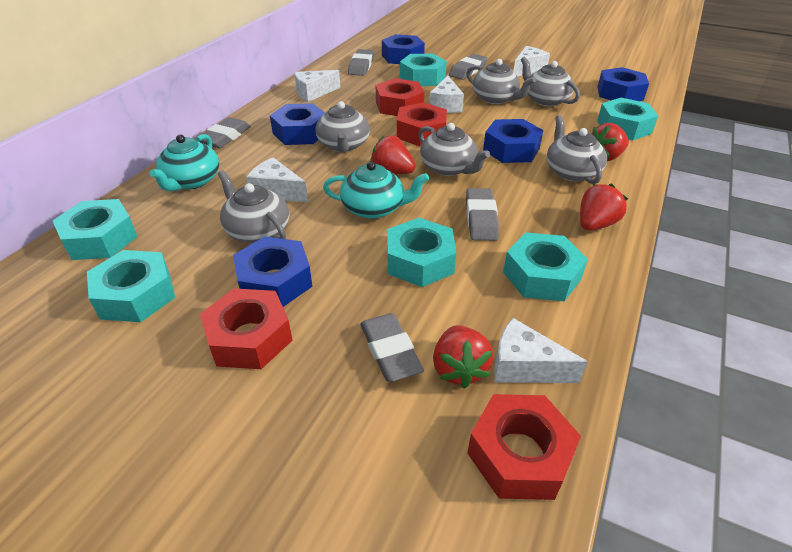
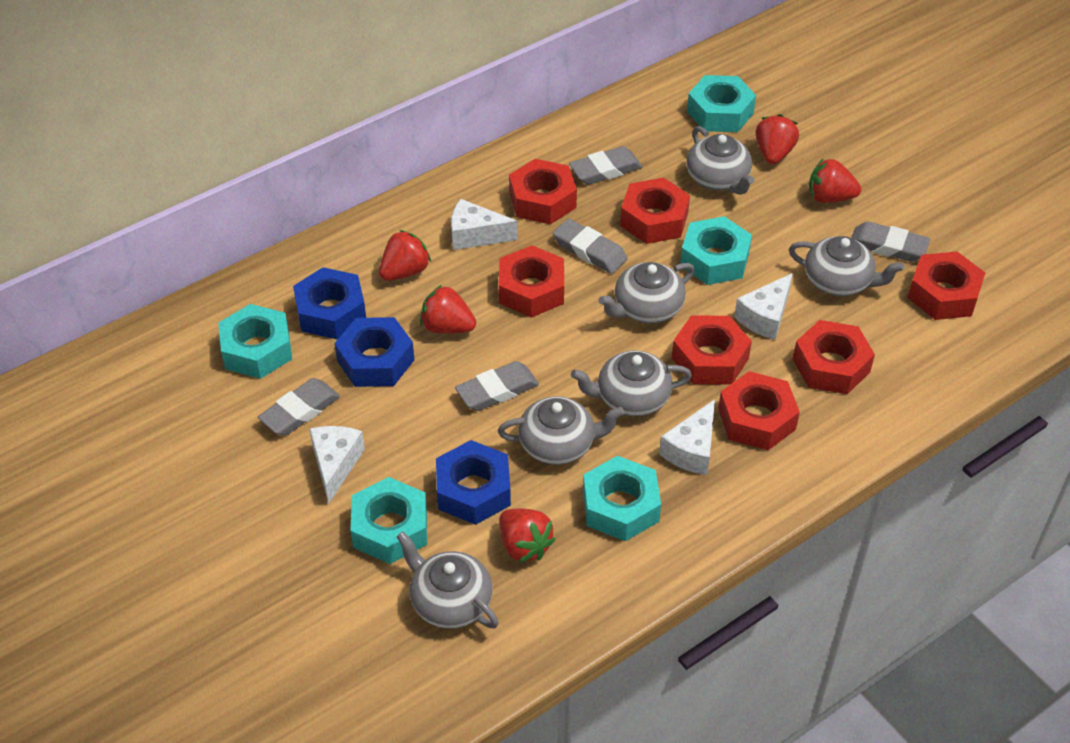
blue nut: [233,236,312,307] [270,103,325,145] [382,34,425,64] [483,119,543,163] [597,67,649,101] = 5 -> [293,267,366,339] [334,317,414,387] [436,440,511,525] = 3
red nut: [200,288,293,369] [376,78,425,116] [397,102,447,146] [467,394,581,500] = 4 -> [499,245,564,318] [509,159,577,225] [620,178,690,244] [672,315,752,385] [718,371,800,450] [793,320,875,394] [908,251,985,320] = 7
red strawberry: [370,135,416,174] [433,325,493,389] [580,184,628,231] [592,123,629,161] = 4 -> [379,230,431,281] [420,285,476,334] [499,509,556,563] [755,114,799,165] [809,158,861,203] = 5
turquoise nut: [52,199,138,260] [87,250,175,322] [387,218,456,287] [400,54,447,86] [503,232,588,301] [597,98,658,140] = 6 -> [218,304,292,379] [351,477,427,564] [583,456,661,541] [680,216,752,285] [687,75,756,132] = 5
turquoise teapot: [149,134,219,191] [323,161,429,219] = 2 -> none = 0
white cheese: [246,157,308,202] [294,70,340,102] [429,75,464,113] [494,318,588,383] [513,46,550,76] = 5 -> [310,426,365,504] [451,199,518,250] [659,399,715,475] [734,273,793,340] = 4

